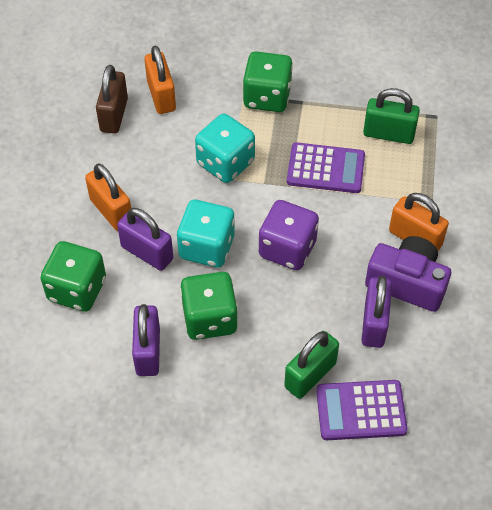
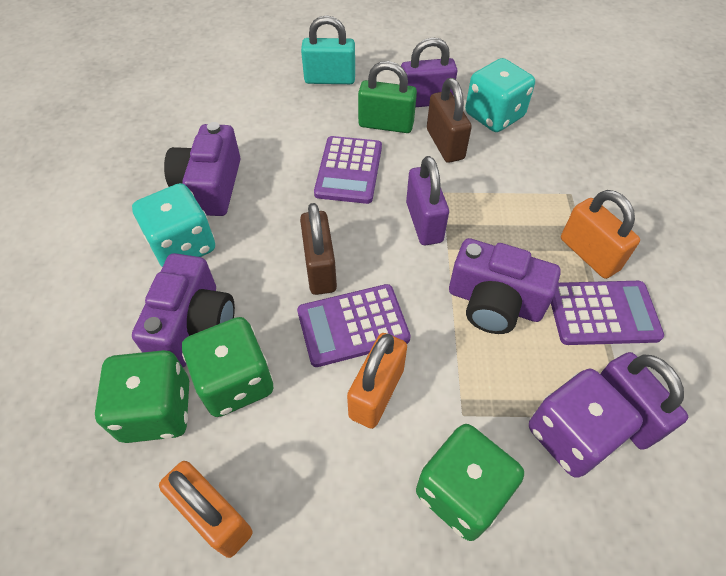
brown padlock: [96,65,128,134] = 1 -> [300,203,337,295] [427,78,472,163] = 2
green padlock: [284,331,339,399] [363,88,420,144] = 2 -> [358,61,417,133] = 1
purple calculator: [287,142,365,193] [316,380,408,440] = 2 -> [297,284,411,367] [314,136,382,204] [551,281,664,345] = 3
purple camera: [365,236,451,312] = 1 -> [132,253,235,367] [164,122,241,216] [449,238,561,334] = 3
turquoise padlock: none = 0 -> [301,15,355,84] = 1

